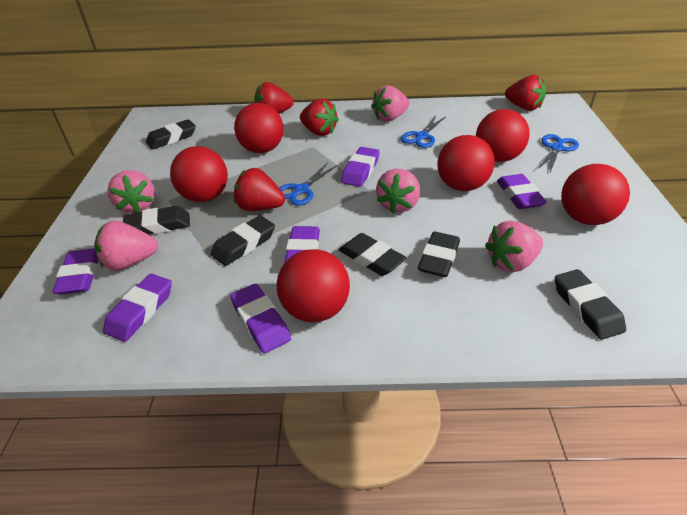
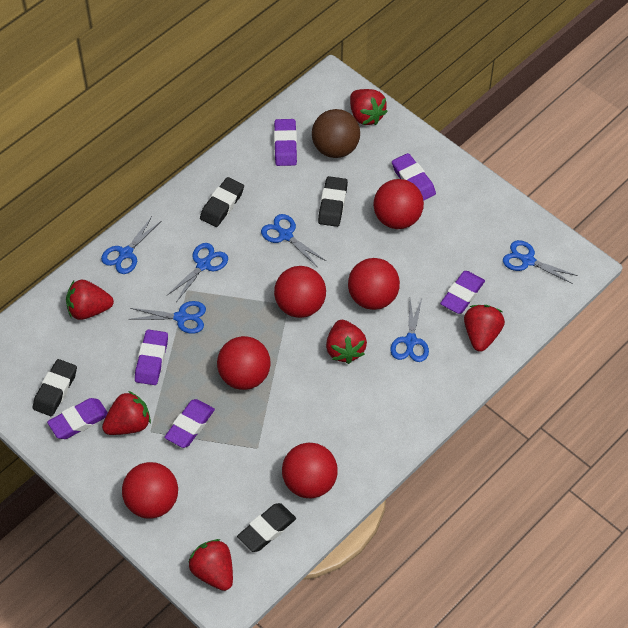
black eraser: [123,206,190,234] [146,119,196,150] [211,215,275,266] [339,233,407,276] [418,231,460,277] [555,269,626,340] = 6 -> [33,359,77,416] [200,177,244,227] [237,503,296,552] [318,176,348,227] = 4
blue scissors: [279,163,337,206] [401,116,445,148] [538,134,579,172] = 3 -> [101,217,161,274] [130,301,206,334] [167,243,228,302] [261,214,326,267] [390,299,429,362] [503,240,578,284] = 6
brown ball: none = 0 -> [312,109,360,158] = 1
pink strawberry: [94,221,158,271] [107,170,155,213] [371,85,409,122] [376,169,420,213] [485,221,543,272] = 5 -> none = 0
red strawberry: [234,168,285,211] [254,82,294,114] [300,99,339,136] [505,75,546,111] = 4 -> [66,280,114,320] [102,391,151,435] [188,539,233,591] [326,320,367,364] [350,89,388,125] [464,305,505,352] = 6

